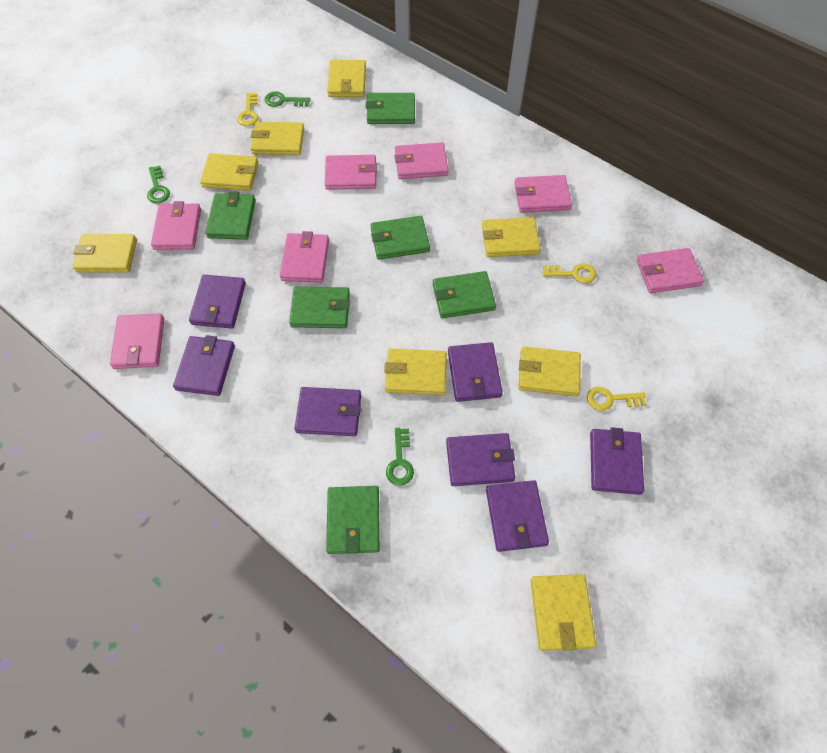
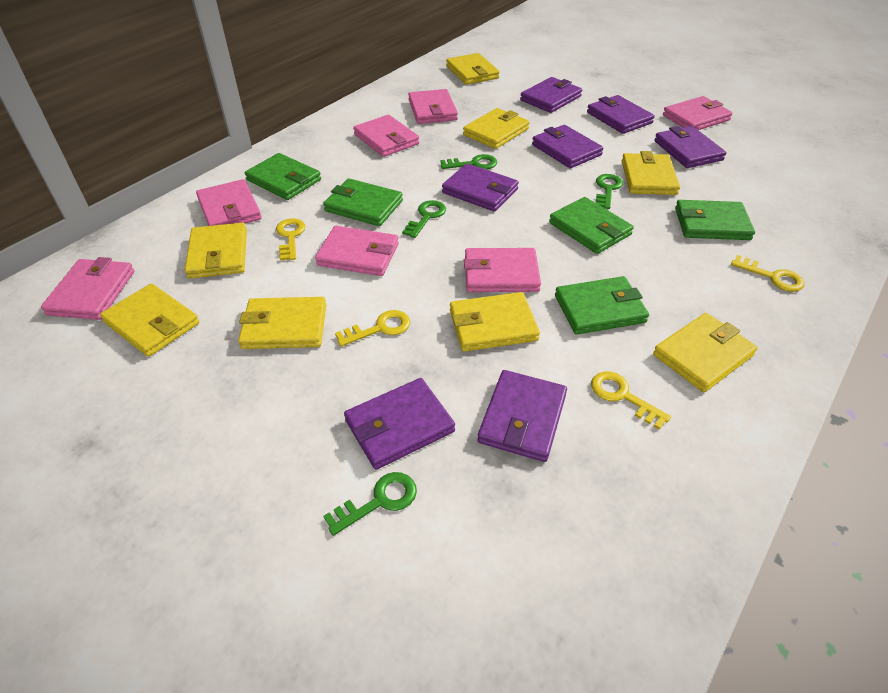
green key: [147,166,170,203] [265,92,311,107] [386,428,414,486] = 3 -> [323,472,417,536] [402,200,446,238] [440,154,497,169] [596,174,623,209] = 4
green wallet: [205,191,256,240] [289,287,350,328] [326,486,380,554] [366,93,415,124] [371,216,430,260] [433,271,496,318] = 6 -> [245,153,321,200] [323,178,403,226] [549,197,634,254] [555,276,649,335] [675,200,755,240] = 5
yellow key: [237,93,258,126] [543,263,596,283] [587,387,647,411] = 3 -> [276,218,306,260] [335,310,410,347] [591,372,671,430] [731,255,805,292] = 4

